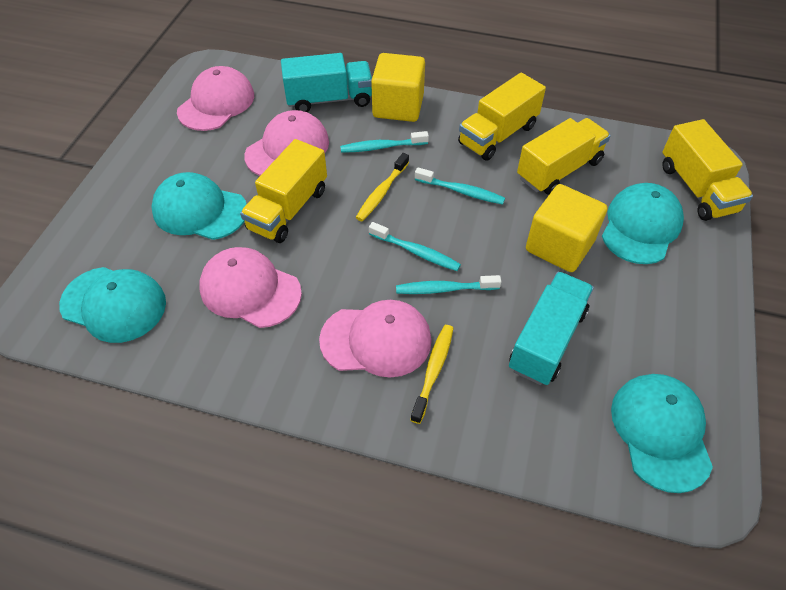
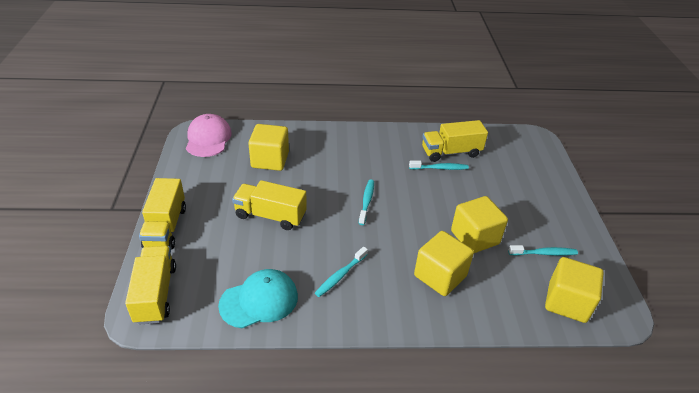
pink cap: [177,66,254,131] [199,247,302,328] [244,110,329,176] [319,300,432,377] = 4 -> [186,114,232,157] = 1
turquoise cap: [59,267,166,343] [151,172,247,240] [602,183,684,264] [611,374,713,493] = 4 -> [218,269,298,328] = 1
turquoise truck: [281,53,372,112] [509,272,594,385] = 2 -> none = 0
yellow cube: [371,53,425,122] [526,184,607,272] = 2 -> [248,124,289,171] [414,231,474,296] [451,196,508,253] [545,257,604,323] = 4
yellow toothbrush: [356,153,409,221] [410,325,454,424] = 2 -> none = 0

